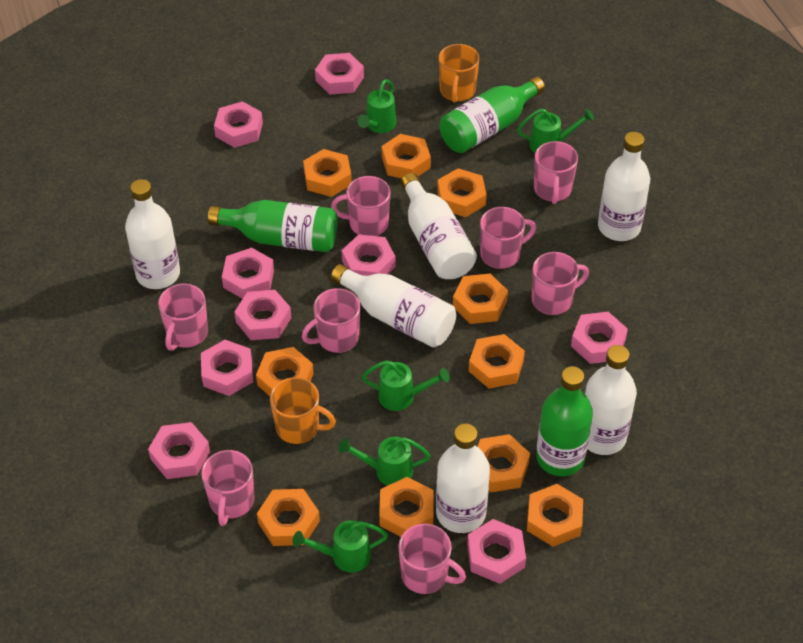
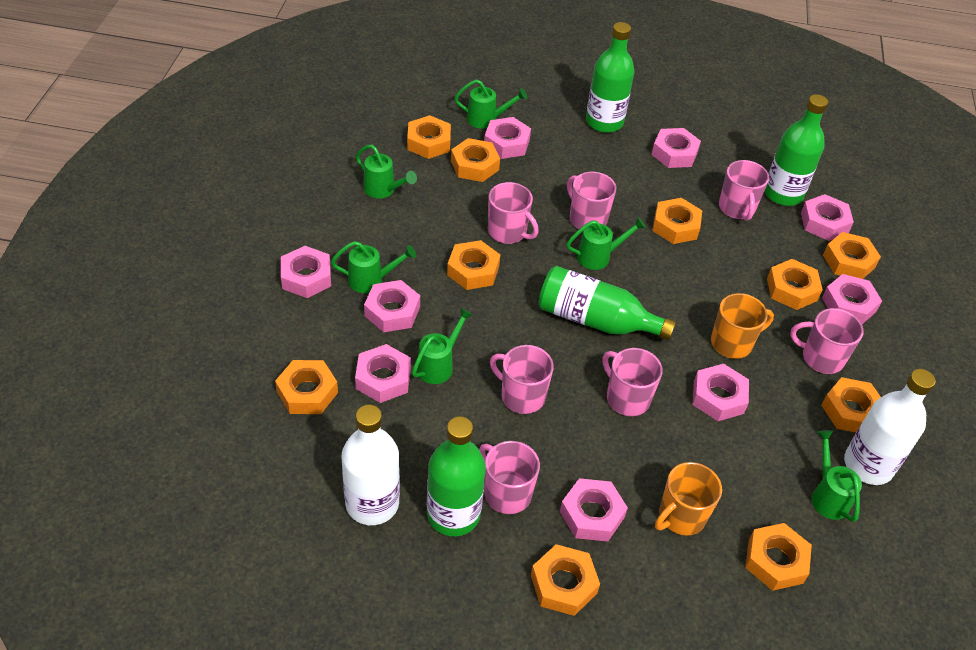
green bottle: [208,200,337,252] [440,76,545,153] [536,366,593,476] = 3 -> [427,416,486,536] [539,266,676,340] [586,22,634,133] [765,94,828,206] = 4
green watering can: [293,520,388,573] [339,437,431,486] [357,79,396,133] [362,360,450,411] [517,109,594,153] = 5 -> [331,241,416,293] [356,145,417,198] [412,308,473,384] [455,79,527,129] [566,217,646,270] [812,430,862,522] = 6
pink mug: [158,284,208,351] [201,450,254,526] [302,288,360,353] [331,176,391,236] [398,523,466,594] [480,207,536,269] [532,252,589,315] [534,141,578,204] = 8 -> [479,441,540,514] [488,182,539,244] [490,345,554,414] [567,172,616,229] [603,348,663,416] [719,160,769,221] [790,308,863,374] = 7
white bottle: [125,179,180,289] [331,264,456,347] [400,173,477,279] [436,423,490,533] [585,345,637,455] [598,132,650,241] = 6 -> [342,405,400,525] [844,369,936,485] = 2

